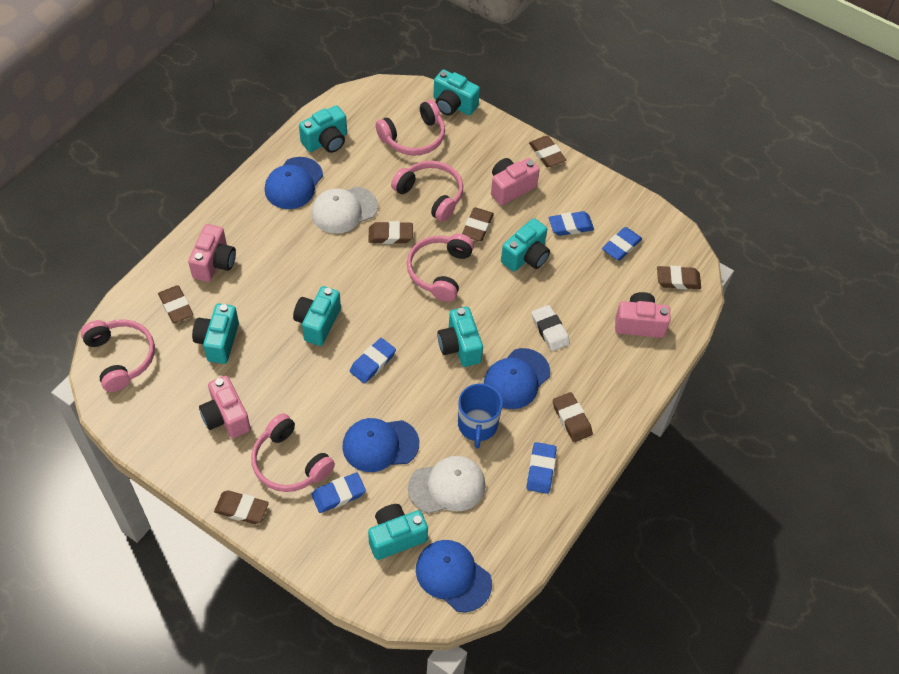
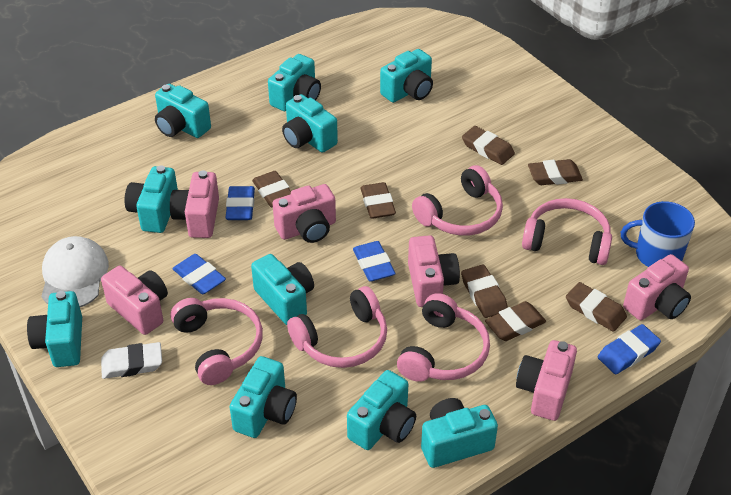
blue cap: [265,157,323,209] [342,418,419,472] [416,540,492,612] [484,348,550,409] = 4 -> none = 0
blue eraser: [312,473,366,513] [350,338,396,384] [527,442,557,494] [549,211,594,236] [602,227,642,261] = 5 -> [173,254,226,294] [225,186,255,220] [353,241,396,282] [598,324,661,374] = 4
pink camera: [188,224,236,282] [199,376,251,438] [491,158,540,205] [615,292,670,338] = 4 -> [101,266,168,335] [170,170,219,238] [273,184,336,243] [408,235,460,307] [516,340,577,421] [623,254,691,320] = 6
turquoise camera: [192,303,239,364] [293,286,341,346] [299,105,347,153] [368,504,428,560] [433,70,480,116] [437,307,483,367] [501,218,550,272] = 7 -> [27,291,82,367] [124,165,178,233] [155,84,211,138] [230,356,297,438] [251,254,314,325] [268,54,321,111] [282,94,338,153] [347,370,416,450] [380,49,433,103] [421,398,498,468] = 10
white cap: [312,186,378,234] [408,456,486,514] = 2 -> [41,236,109,307] = 1

